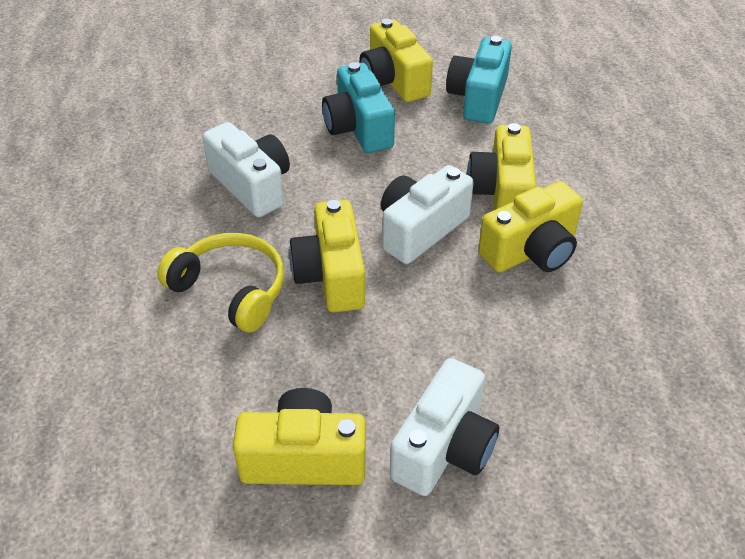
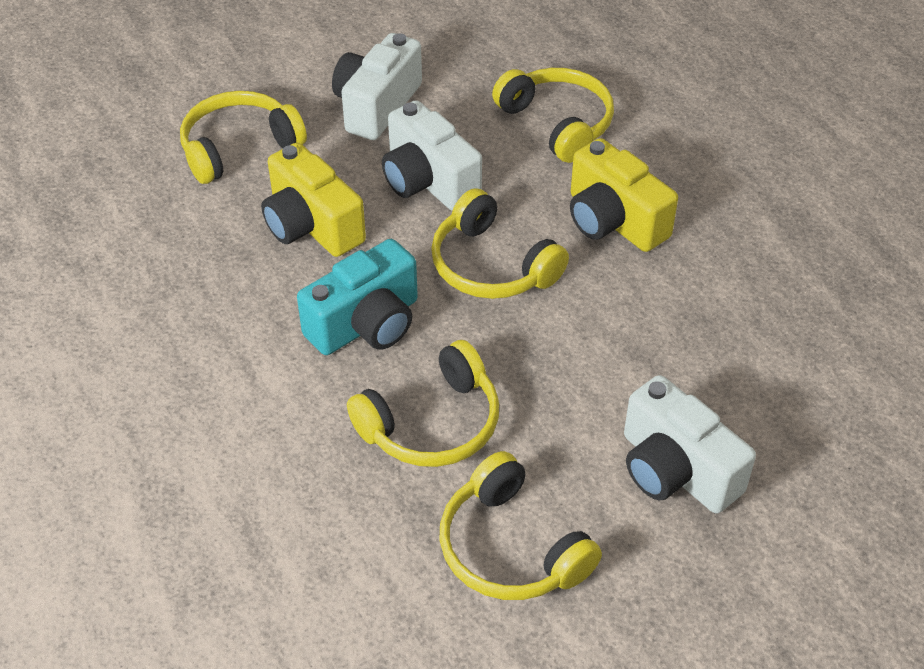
turquoise camera: [322,62,395,153] [446,36,512,124] = 2 -> [297,239,418,355] = 1
yellow camera: [233,388,366,485] [289,200,365,312] [359,19,433,102] [467,123,536,210] [478,181,583,273] = 5 -> [261,143,366,257] [570,138,678,252] = 2
yellow headphones: [157,233,284,333] = 1 -> [180,91,307,184] [347,340,499,467] [431,188,569,299] [440,451,602,600] [492,68,614,163] = 5

